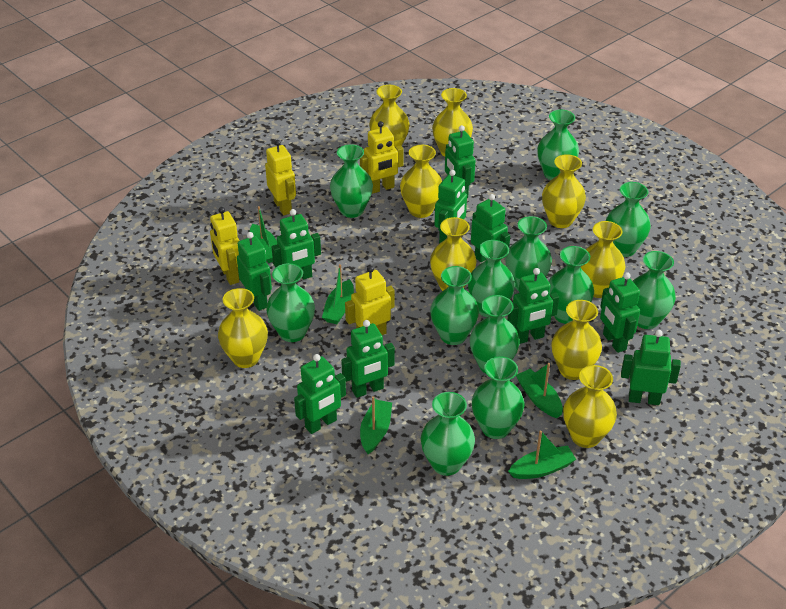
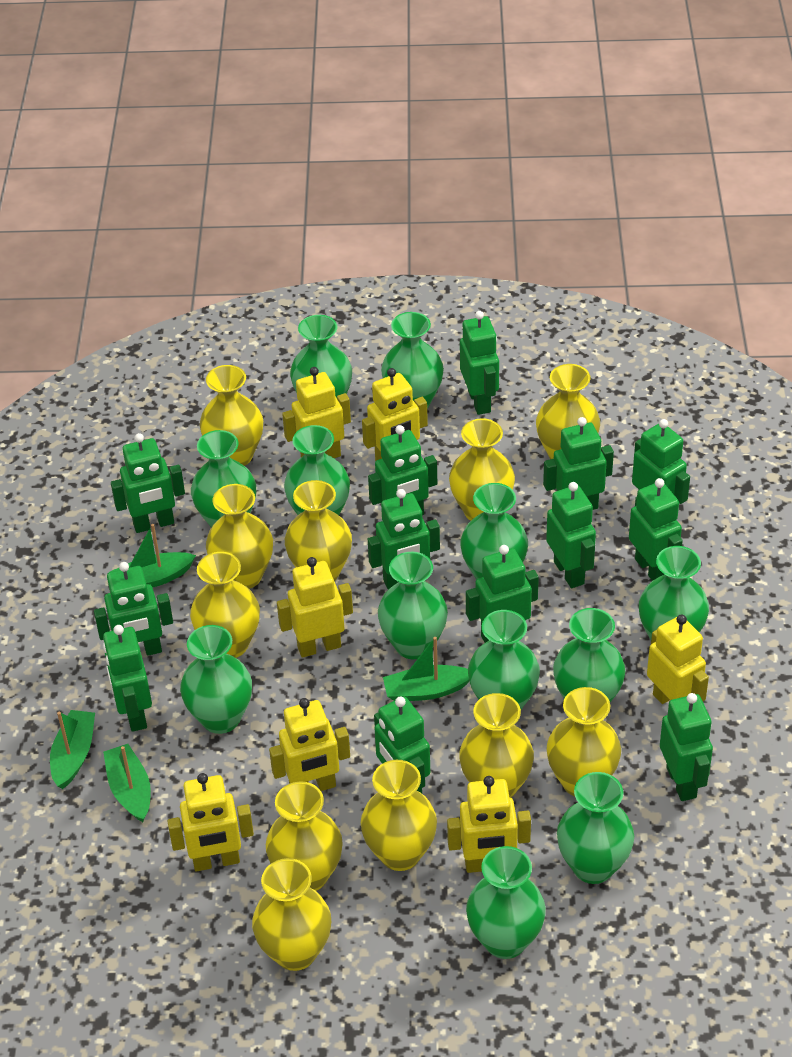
green boat: [250,206,277,263] [322,264,354,324] [360,396,392,454] [508,431,576,479] [516,363,563,418] = 5 -> [50,710,95,789] [103,744,151,822] [110,524,196,587] [383,637,469,701] = 4
green robot: [237,232,272,311] [272,209,321,280] [294,354,346,434] [341,320,395,398] [434,170,467,243] [445,125,476,199] [471,194,510,262] [507,268,559,344] [600,272,640,353] [621,330,681,405] = 10 -> [94,562,173,656] [103,625,152,732] [111,433,185,533] [368,425,437,515] [368,489,440,590] [374,697,430,793] [460,311,499,415] [466,545,539,643] [543,417,614,510] [546,482,596,588] [629,478,683,581] [632,419,690,504] [660,693,713,801] = 13
yellow robot: [210,207,240,285] [265,140,296,215] [345,266,394,335] [360,121,404,194] = 4 -> [168,773,254,871] [269,698,350,791] [277,557,353,658] [282,367,351,458] [362,368,428,461] [447,776,531,873] [647,614,709,704] = 7
yellow vase: [218,288,268,368] [369,85,410,147] [400,145,442,218] [430,217,477,291] [432,88,473,157] [542,154,586,228] [552,300,602,380] [563,365,617,448] [581,221,625,298] = 9 -> [190,552,260,658] [200,365,263,466] [206,484,273,589] [252,858,331,971] [266,781,343,891] [285,480,352,581] [361,760,437,871] [449,418,515,521] [459,693,534,798] [536,364,600,459] [547,687,621,796] = 11

